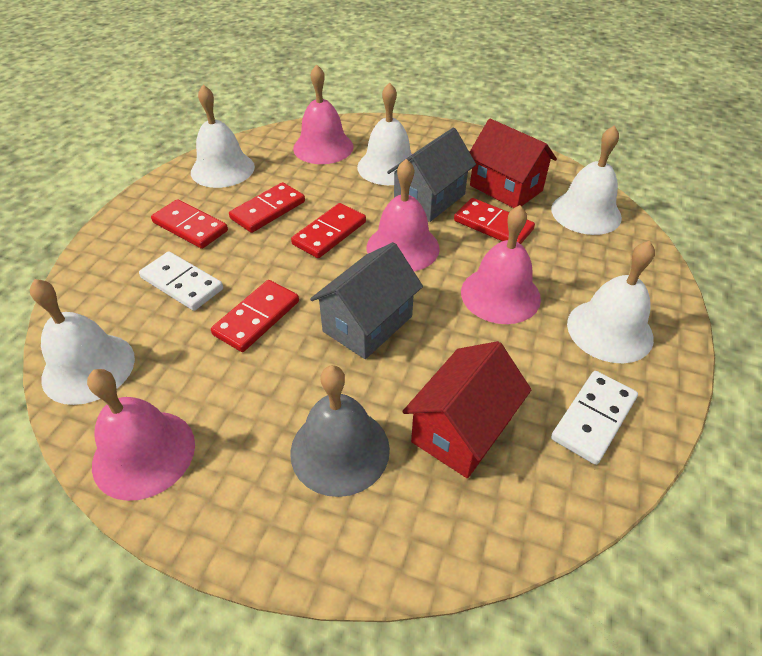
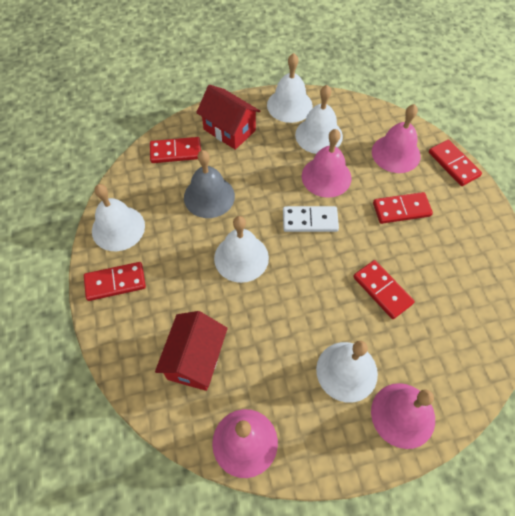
grey house: [310,242,423,359] [387,127,476,222] = 2 -> none = 0
white domino: [139,251,223,311] [551,371,638,465] = 2 -> [283,206,339,232] = 1

